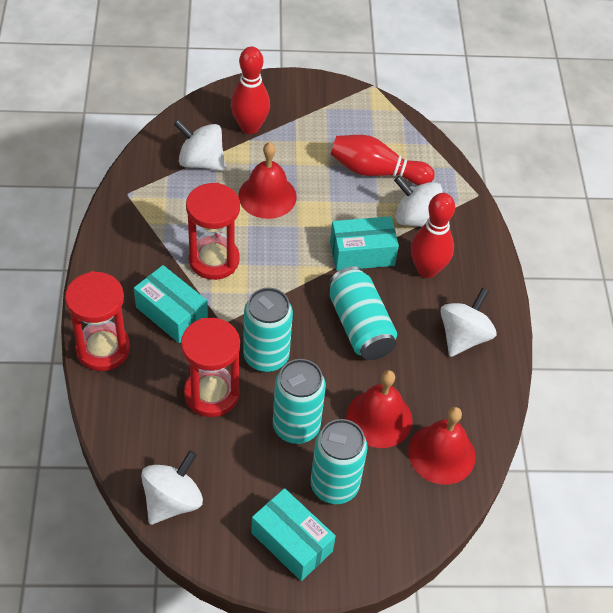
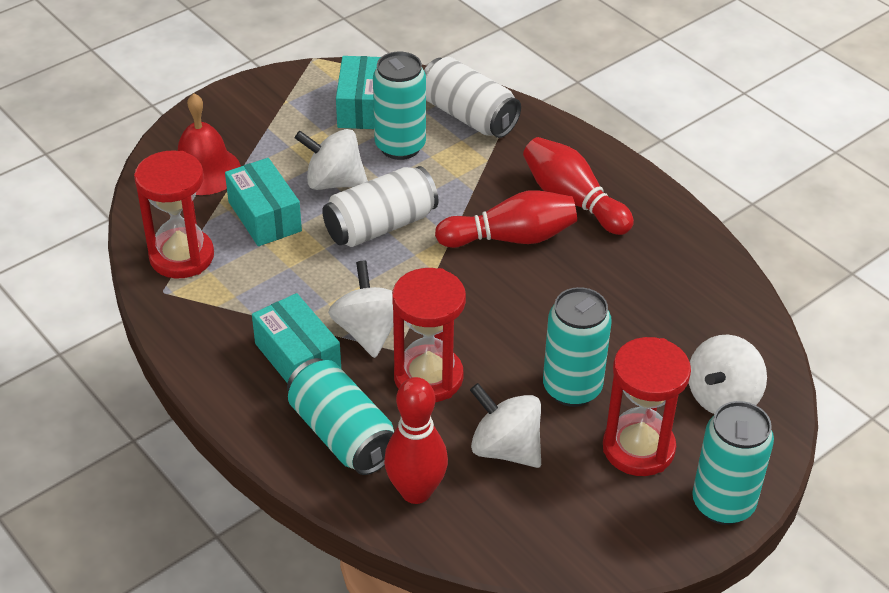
red bell: [238,142,297,219] [346,370,413,448] [408,407,476,485] = 3 -> [178,93,241,195] = 1
white can: none = 0 -> [322,166,438,247] [424,57,521,138] = 2

